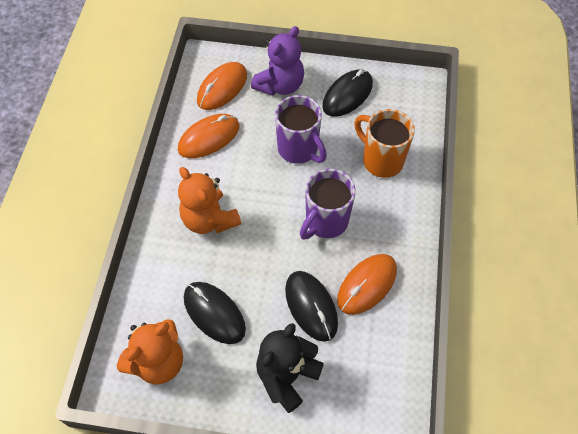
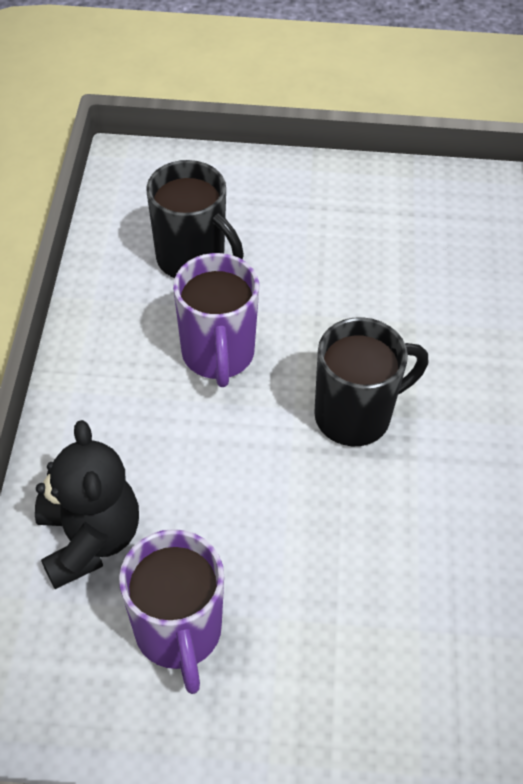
black mouse: [184,282,246,344] [285,271,338,342] [322,69,373,117] = 3 -> none = 0
black mug: none = 0 -> [146,160,244,278] [314,317,428,446] = 2
orange mouse: [178,114,240,158] [197,62,247,110] [337,254,397,315] = 3 -> none = 0
orange mug: [354,109,415,178] = 1 -> none = 0
orange teddy bear: [117,319,183,385] [178,167,241,234] = 2 -> none = 0
purple teddy bear: [251,26,304,95] = 1 -> none = 0

